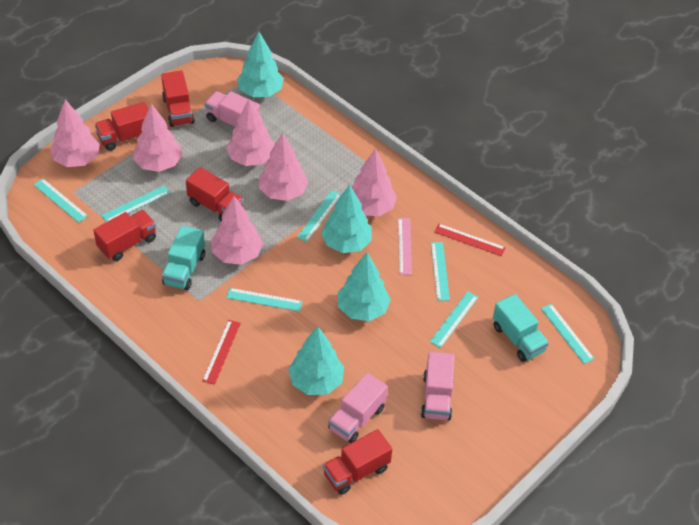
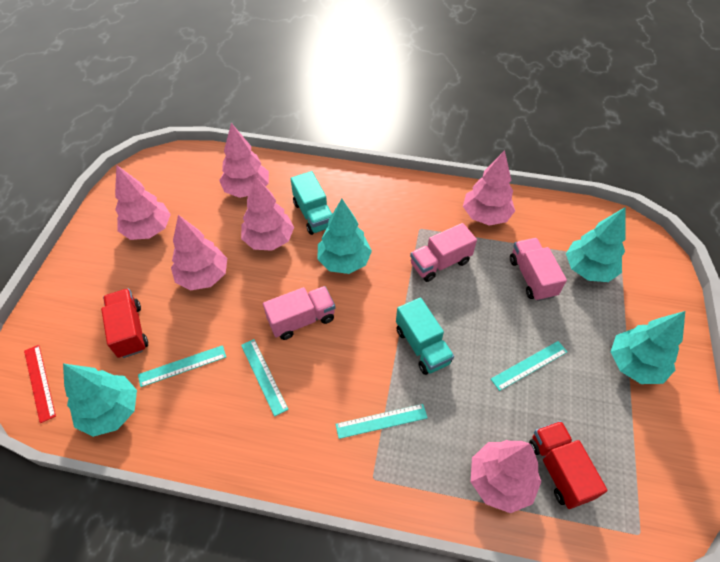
pink ruler: [398,218,412,275] = 1 -> none = 0
red ruler: [202,320,241,385] [434,224,506,256] = 2 -> [24,345,56,423] = 1
red truck: [93,210,156,261] [95,102,149,151] [161,70,195,127] [186,167,244,221] [323,429,392,495] = 5 -> [101,288,148,358] [529,421,608,509] = 2
turquoise ruler: [33,178,88,223] [102,186,170,222] [226,288,302,311] [297,190,342,242] [430,291,478,348] [431,242,450,301] [541,304,594,364] = 7 -> [138,345,226,387] [241,339,288,417] [335,404,428,439] [491,341,567,391] = 4

